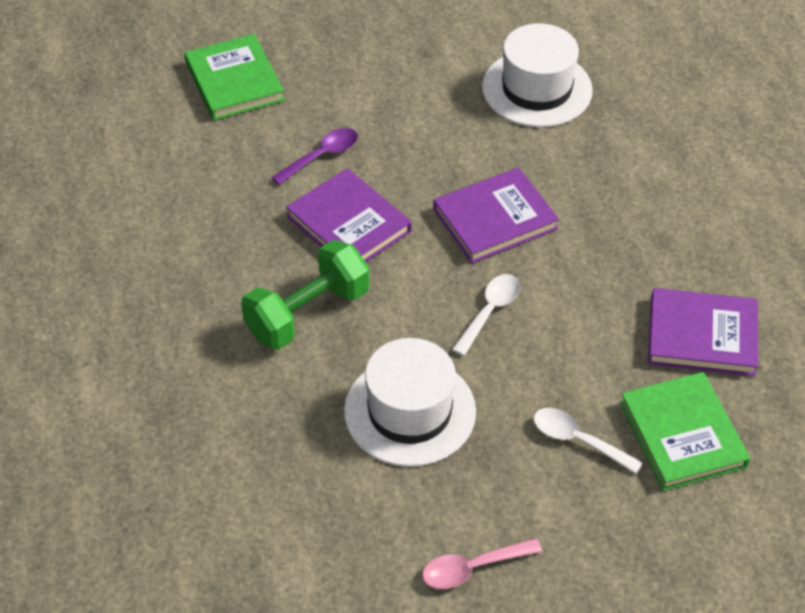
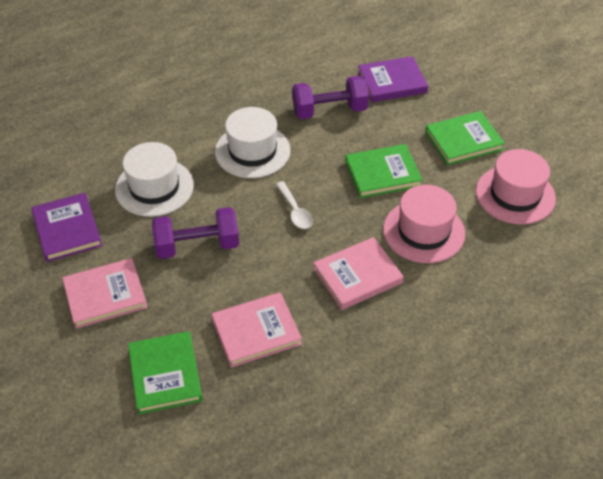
green book: [185,34,285,120] [620,372,750,491] = 2 -> [128,331,203,414] [345,144,423,198] [425,111,505,165] = 3
green dumbbell: [241,240,370,350] = 1 -> none = 0
pink book: none = 0 -> [62,258,147,329] [212,292,302,368] [313,237,404,310] = 3
pink hat: none = 0 -> [383,185,465,263] [476,149,556,225] = 2
pink spoon: [422,538,542,589] = 1 -> none = 0
purple book: [286,168,412,262] [433,167,559,263] [648,288,758,376] = 3 -> [31,193,102,262] [358,56,428,102] = 2
purple dumbbell: none = 0 -> [152,207,239,259] [292,76,369,119] = 2
purple spoon: [272,128,358,185] = 1 -> none = 0
white spoon: [452,274,520,356] [533,408,643,474] = 2 -> [276,181,313,229] = 1

